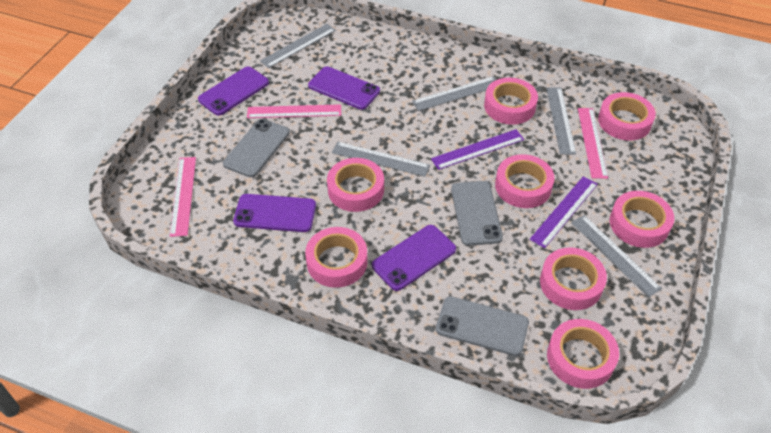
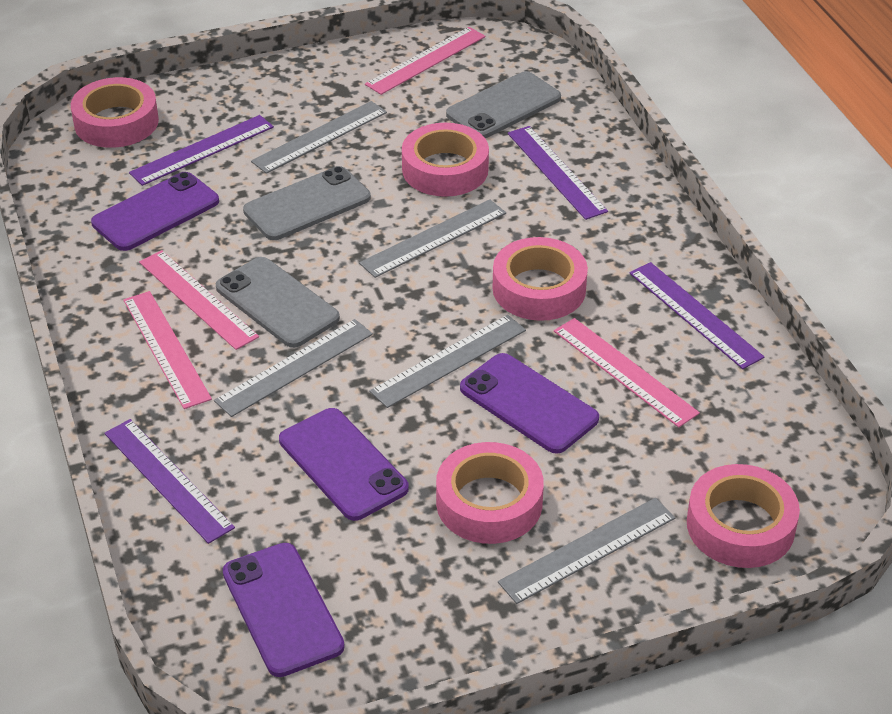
pink ruler: [170,157,196,237] [247,104,341,118] [578,108,608,179] = 3 -> [123,291,212,409] [139,250,259,350] [365,27,486,95] [554,318,700,428] = 4
pink tape: [305,227,368,288] [327,158,384,212] [484,78,538,125] [495,154,555,208] [540,247,607,310] [547,319,619,389] [598,92,656,141] [610,191,674,248] = 8 -> [71,77,159,148] [402,123,489,197] [436,442,544,544] [493,237,588,321] [687,464,800,568] = 5
purple ruler: [431,129,524,170] [530,176,598,248] = 2 -> [105,419,235,544] [129,115,274,186] [508,126,608,220] [630,262,764,369] = 4

